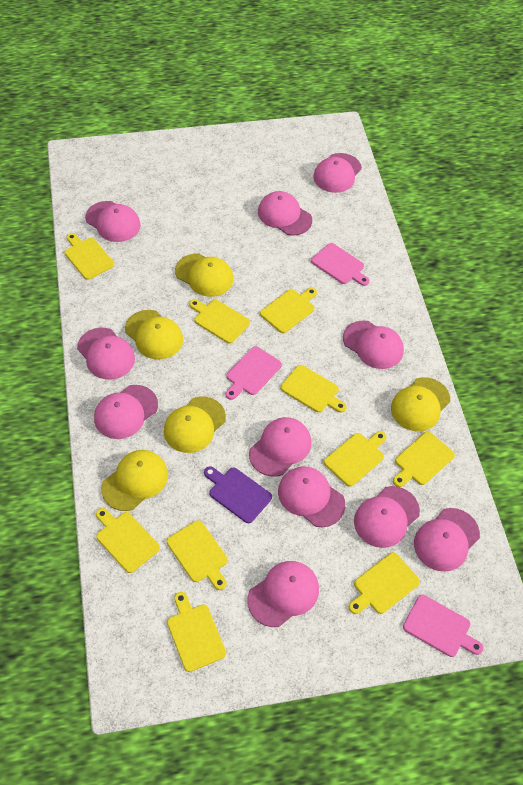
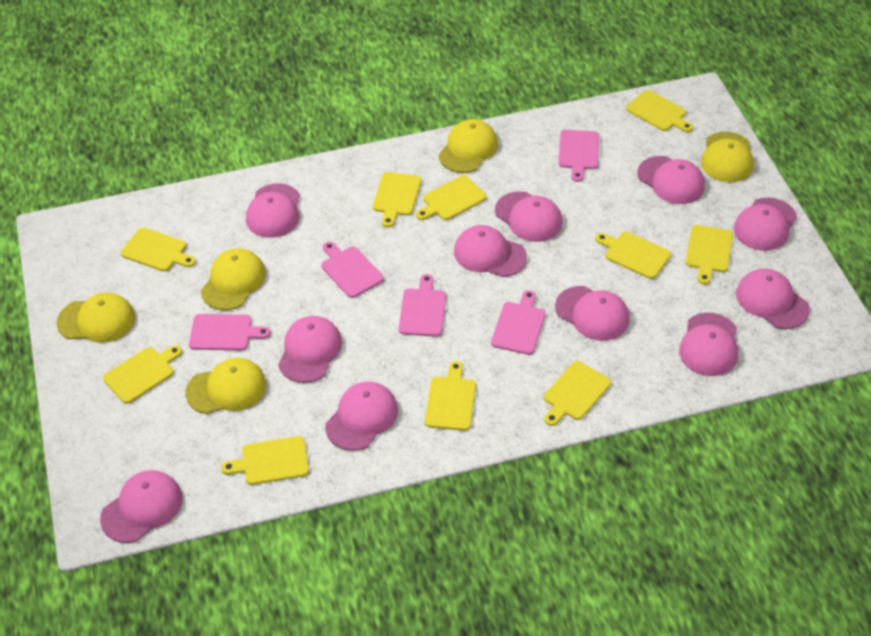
pink cutting board: [226,346,282,400] [311,243,369,286] [403,595,483,657] = 3 -> [189,314,271,350] [321,242,384,298] [399,274,446,337] [491,290,546,355] [558,130,599,182] = 5
purple cutting board: [204,466,272,523] = 1 -> none = 0

